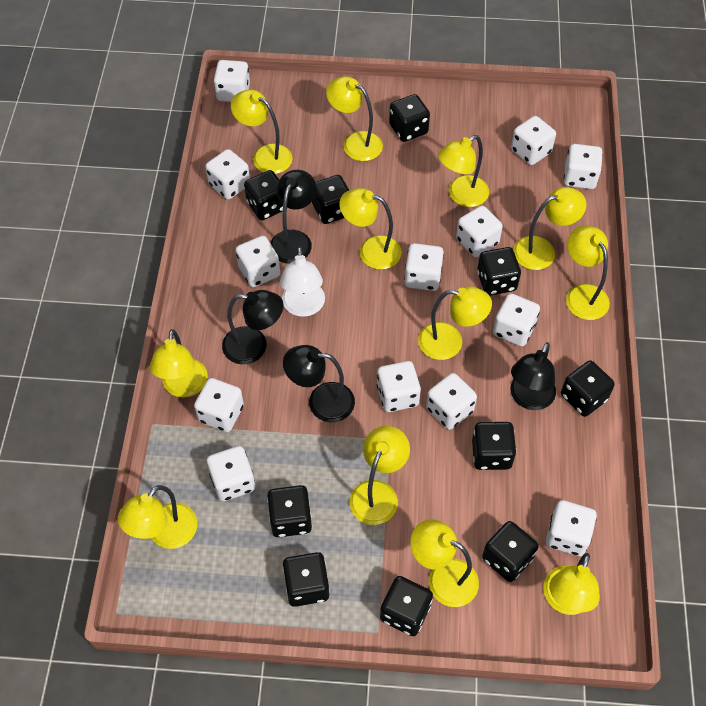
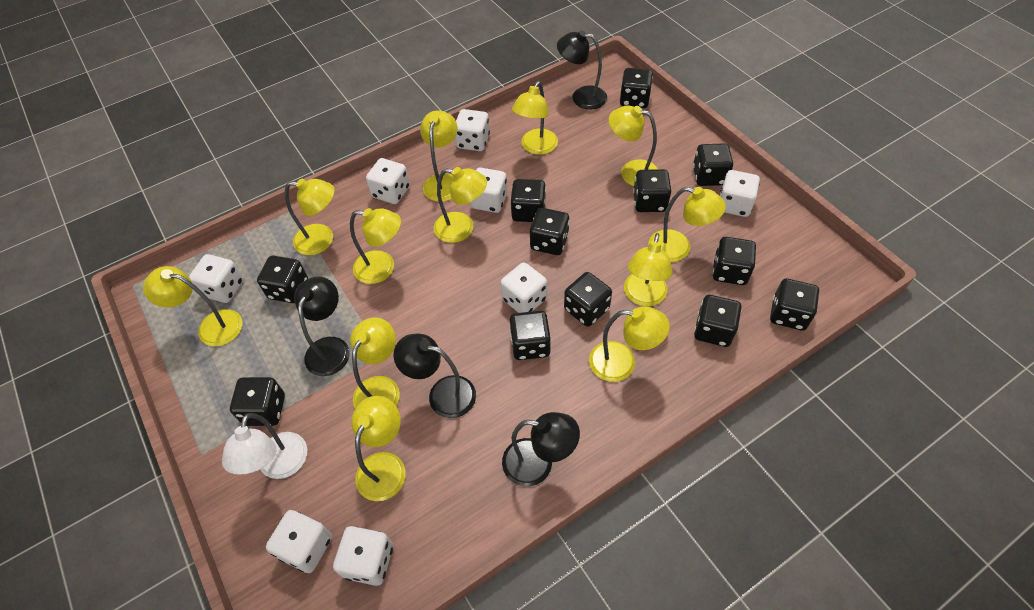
black dice: [244,170,283,220] [267,485,312,537] [283,552,330,607] [312,175,349,224] [380,576,433,636] [389,94,430,142] [472,422,516,470] [477,247,521,296] [482,521,539,582] [561,360,615,417] = 10 -> [230,377,285,426] [257,256,308,303] [510,179,546,222] [510,311,551,360] [530,208,569,255] [564,272,612,327] [620,68,653,108] [633,169,671,212] [693,143,733,186] [694,295,742,347] [713,237,756,285] [770,279,819,331] = 12
white dice: [194,378,244,432] [205,149,250,200] [207,446,255,502] [214,60,250,102] [235,236,280,287] [377,361,421,412] [404,243,444,291] [426,373,477,430] [456,206,503,257] [493,294,540,346] [511,116,556,165] [546,500,597,556] [564,144,603,189] = 13 -> [189,254,244,303] [266,510,332,573] [333,526,393,586] [366,158,410,204] [455,109,490,151] [470,168,507,213] [500,262,547,313] [720,170,760,217] = 8

